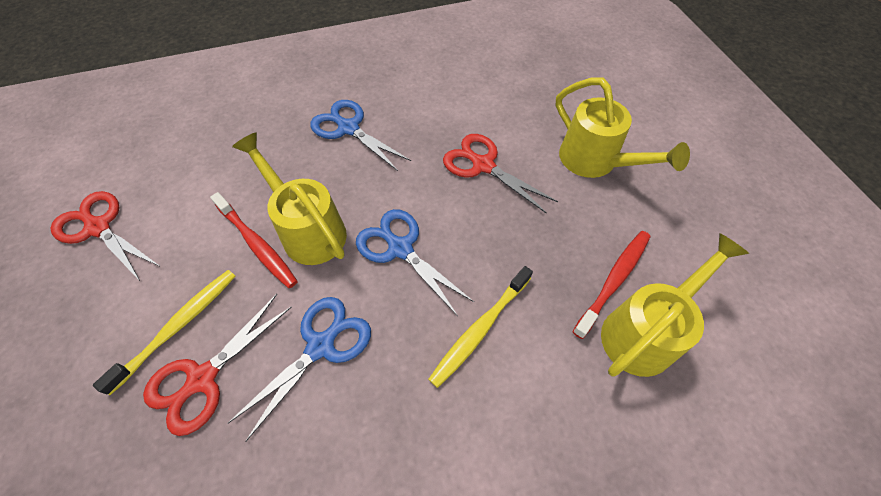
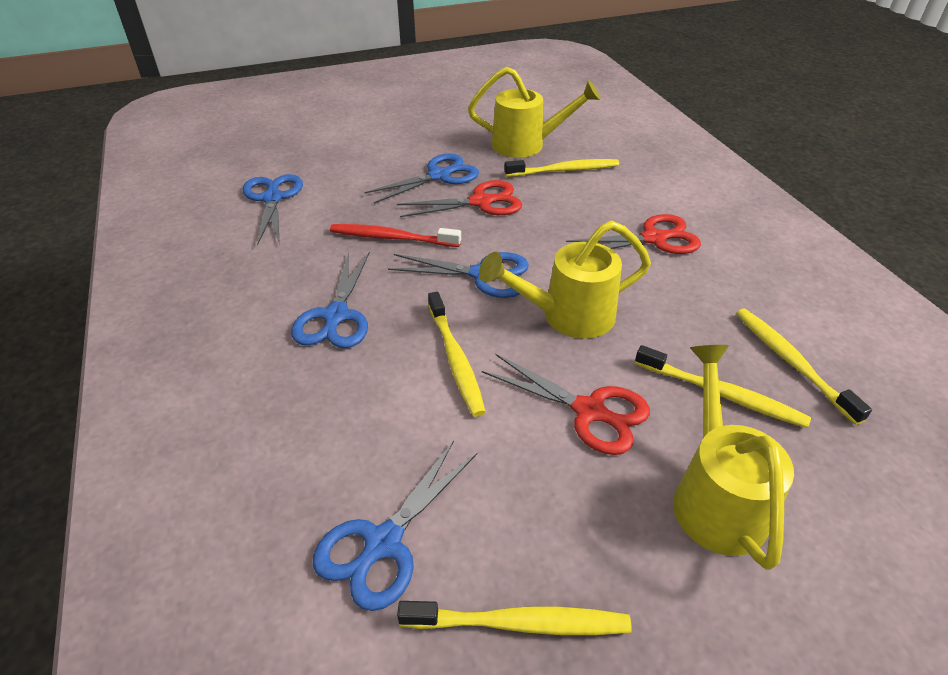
blue scissors: [227,297,371,442] [310,100,411,171] [356,209,474,316] = 3 -> [242,174,303,245] [291,251,370,348] [313,441,478,611] [364,153,479,204] [388,252,529,298] = 5
red toothbrush: [210,192,298,288] [573,231,650,339] = 2 -> [330,224,461,247] = 1
yellow toothbrush: [93,270,236,395] [428,266,533,388] = 2 -> [397,601,632,635] [428,292,486,417] [504,159,619,177] [635,345,811,428] [736,308,872,425] = 5

